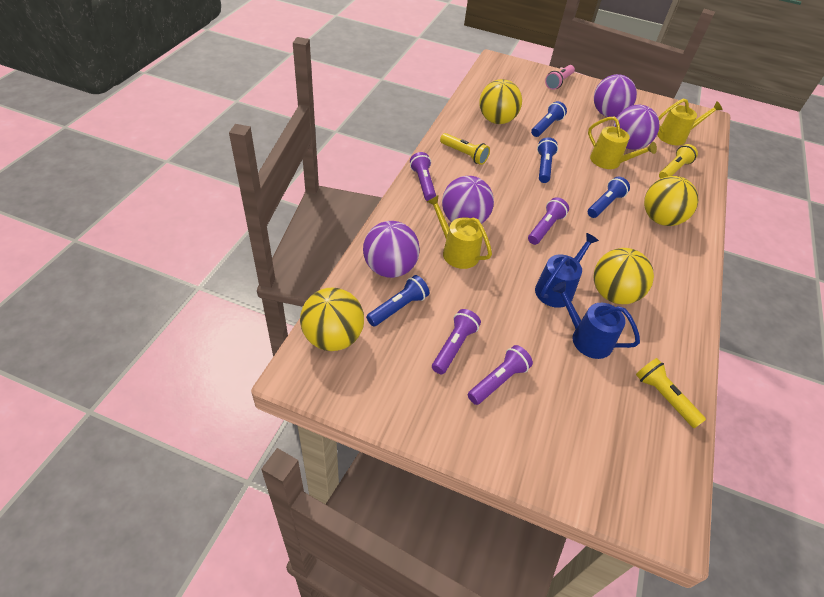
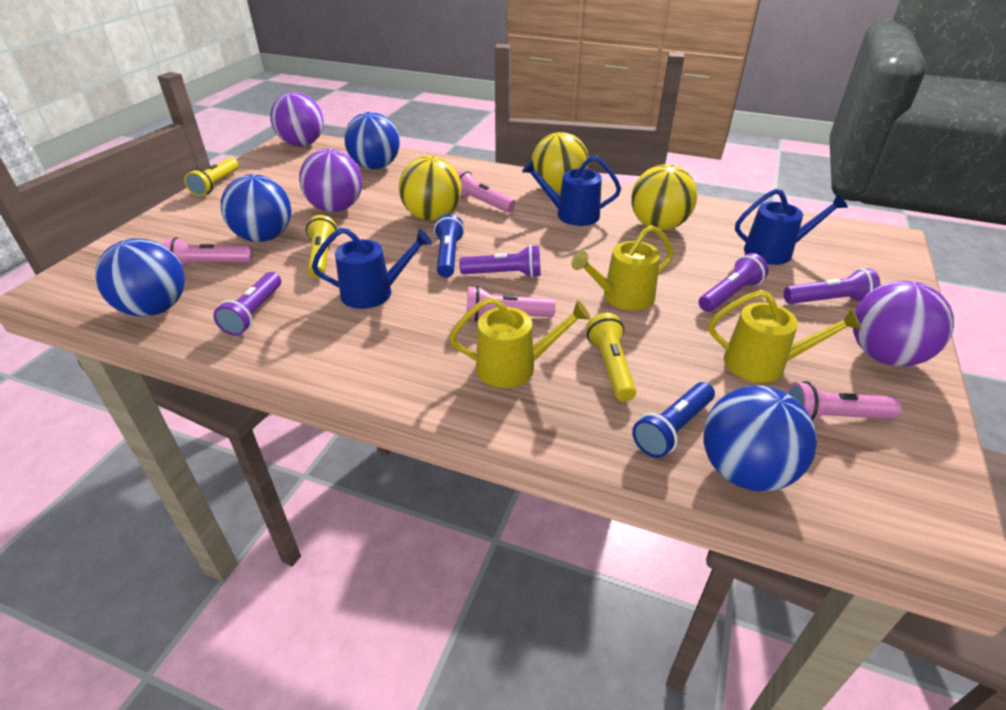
blue ball: none = 0 -> [95,238,185,317] [221,174,291,242] [344,112,400,169] [704,386,817,492] = 4
blue flashlight: [366,275,429,327] [531,101,567,137] [537,137,558,183] [588,177,630,218] = 4 -> [434,214,464,278] [632,382,715,458] = 2
blue watering can: [535,233,599,308] [552,281,640,359] = 2 -> [312,228,432,309] [522,156,621,226] [735,189,848,265] = 3
pink flashlight: [545,65,575,90] = 1 -> [163,237,253,268] [457,170,515,213] [467,286,555,321] [786,381,902,421] = 4
purple ball: [363,221,420,278] [442,176,494,224] [594,74,637,117] [613,105,660,150] = 4 -> [270,92,324,146] [299,149,363,212] [853,281,954,366] = 3
yellow ball: [300,287,364,351] [479,79,522,124] [594,248,654,304] [644,176,699,226] = 4 -> [399,156,461,220] [531,132,589,193] [631,164,697,230] = 3

